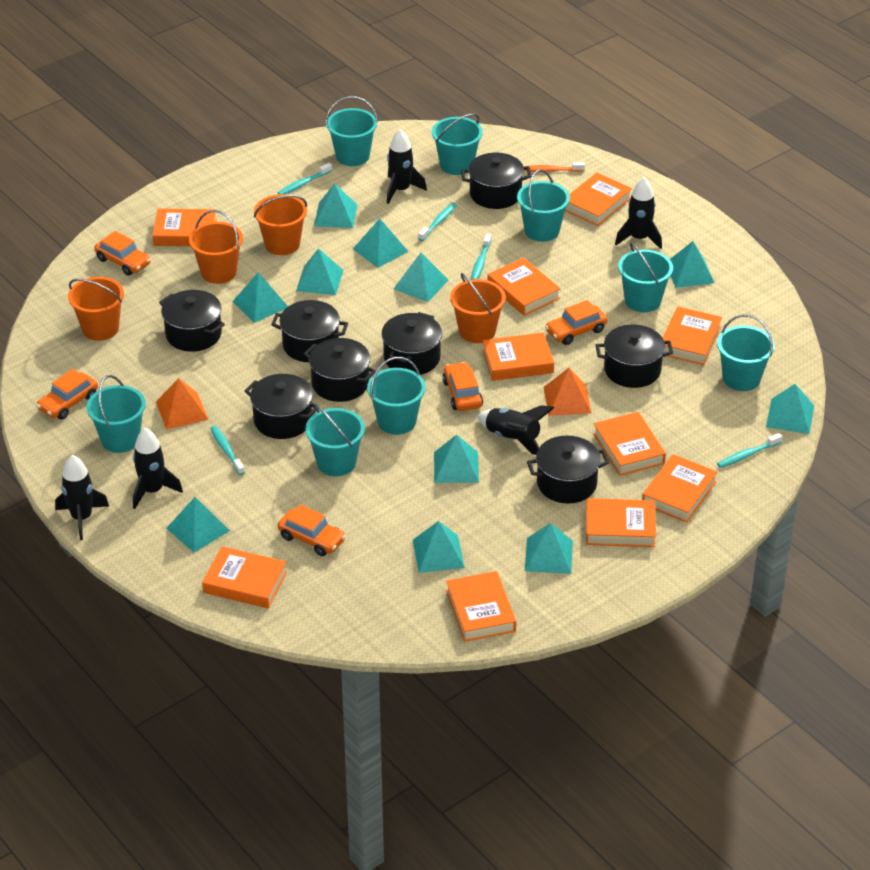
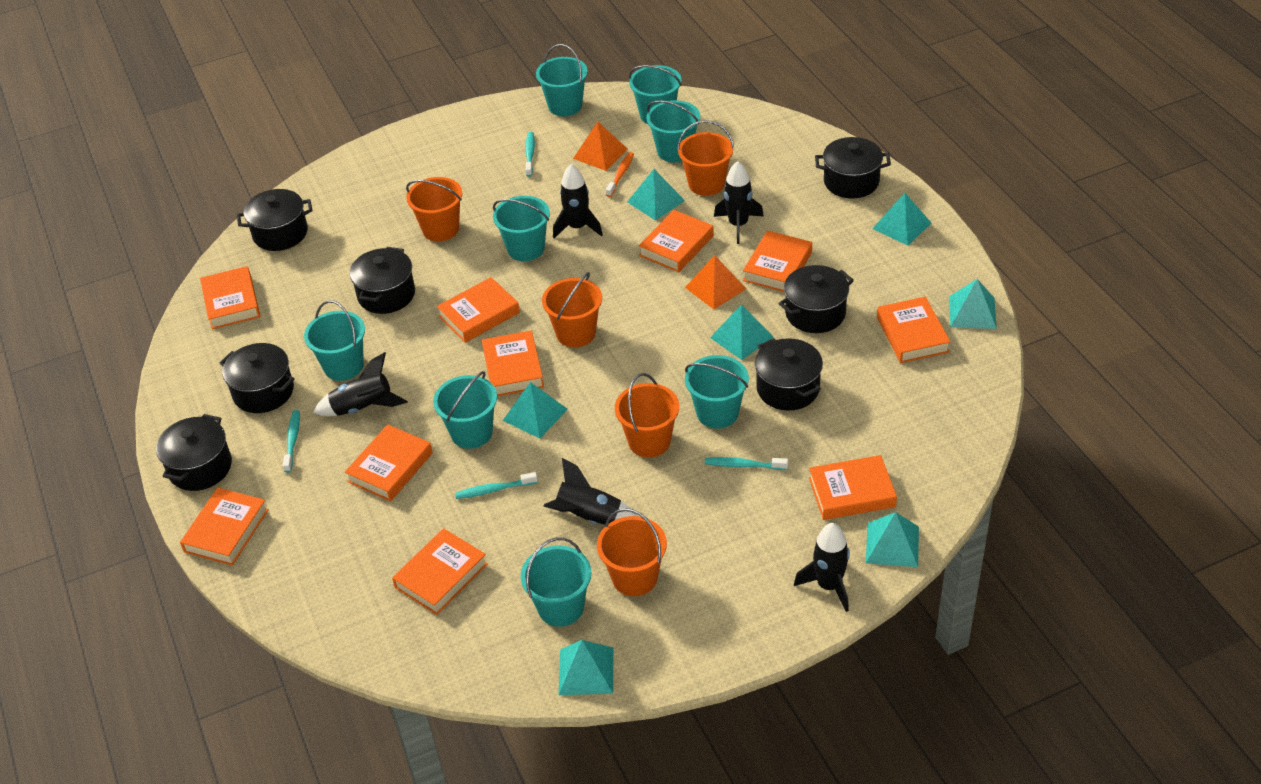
black pot: [159,290,225,352] [245,374,316,439] [271,300,348,362] [303,338,376,402] [381,312,442,375] [461,153,531,209] [527,435,609,504] [596,324,673,388] = 8 -> [156,414,232,491] [220,343,295,413] [237,189,312,251] [350,247,415,314] [755,338,823,411] [778,265,854,333] [815,137,891,198] = 7
orange bucket: [68,277,124,341] [189,210,243,284] [254,194,307,255] [450,273,506,343] = 4 -> [406,177,462,241] [542,272,602,347] [597,508,667,596] [615,373,679,457] [677,120,734,196] = 5
orange car: [36,369,98,420] [94,231,151,276] [278,504,346,556] [442,362,483,411] [545,300,607,345] = 5 -> none = 0
turquoise pyramid: [166,497,230,552] [232,272,288,323] [296,248,343,295] [314,184,358,228] [353,218,408,268] [394,253,448,302] [413,521,465,573] [434,435,479,483] [525,523,573,574] [670,241,714,288] [766,384,814,434] = 11 -> [503,382,568,439] [559,640,614,695] [627,169,685,220] [710,304,774,360] [866,512,919,567] [872,193,931,246] [949,279,997,329] = 7
turquoise toothbrush: [210,426,245,475] [278,163,332,194] [418,203,457,241] [471,234,492,280] [717,433,782,468] = 5 -> [283,410,300,473] [455,472,538,499] [525,132,535,177] [705,457,788,470] = 4

